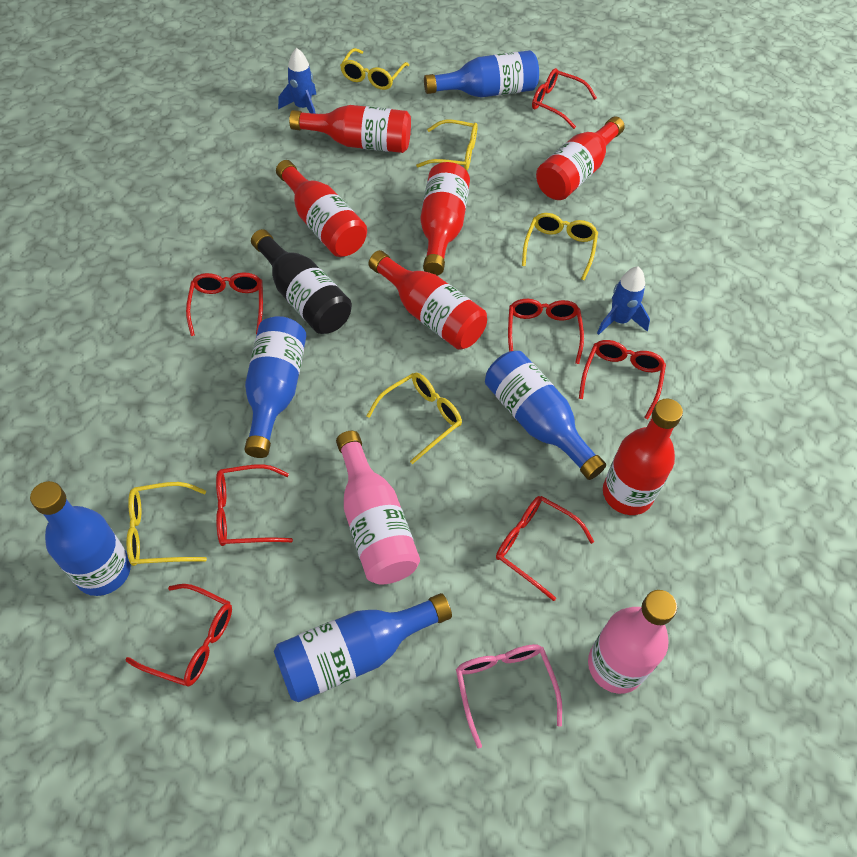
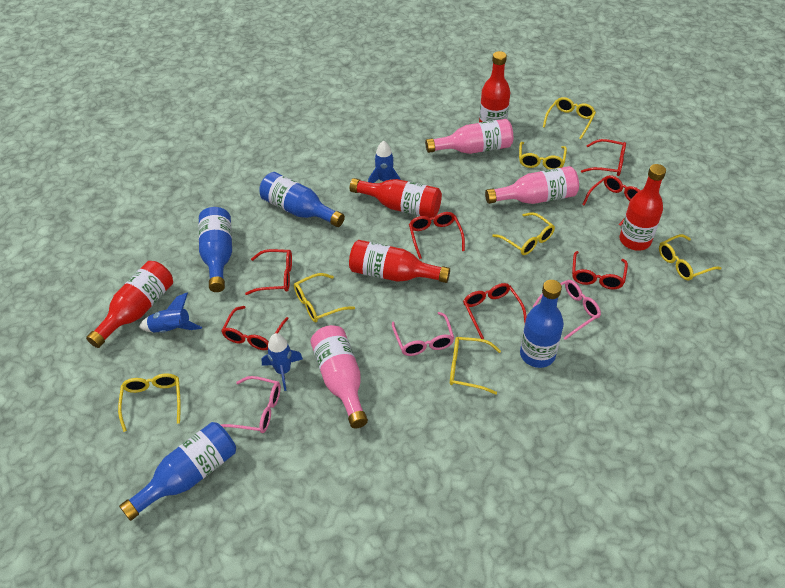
black bottle: [251,229,352,334] = 1 -> none = 0
blue bottle: [30,481,131,596] [244,316,306,458] [274,593,452,702] [424,50,539,98] [485,351,606,480] = 5 -> [119,422,236,521] [198,207,232,292] [259,172,345,227] [520,280,564,368] = 4
blue rocket: [278,48,316,114] [597,266,650,335] = 2 -> [139,293,202,333] [262,333,303,391] [368,141,401,183] = 3
pink bottle: [336,431,420,585] [588,590,677,694] = 2 -> [310,325,368,429] [425,119,513,154] [485,166,579,204] = 3
pink glasses: [456,644,562,748] = 1 -> [220,376,281,433] [392,312,454,356] [532,280,601,340] = 3
red bottle: [276,160,367,257] [289,105,411,153] [369,250,487,350] [420,162,470,276] [536,116,625,200] [603,399,683,515] = 6 -> [86,261,173,348] [349,178,442,218] [349,240,450,283] [479,51,510,123] [619,164,666,251] = 5
yellow glasses: [127,482,207,566] [340,48,409,90] [367,373,462,464] [416,120,478,171] [522,213,598,280] = 5 -> [118,373,181,432] [294,273,355,323] [450,337,501,394] [492,212,555,255] [519,142,567,170] [543,97,596,139] [659,234,721,280] = 7

